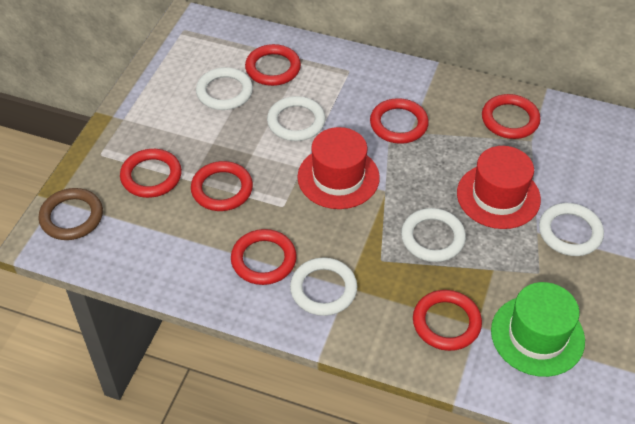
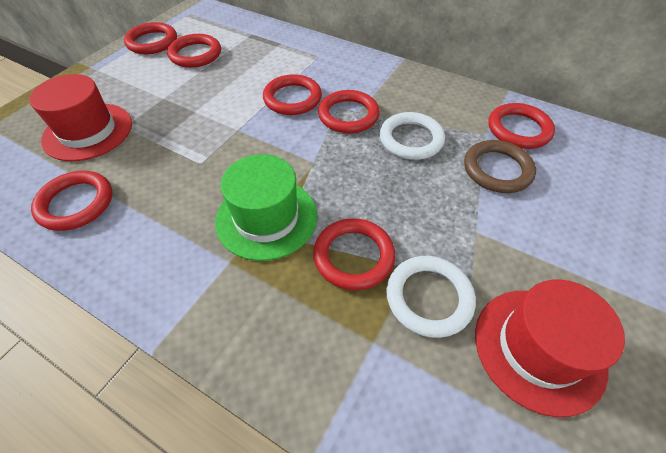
white ring: [196,67,253,110] [267,96,325,141] [290,258,357,316] [401,208,466,262] [539,203,604,256] = 5 -> [380,112,445,160] [386,256,476,338] = 2

